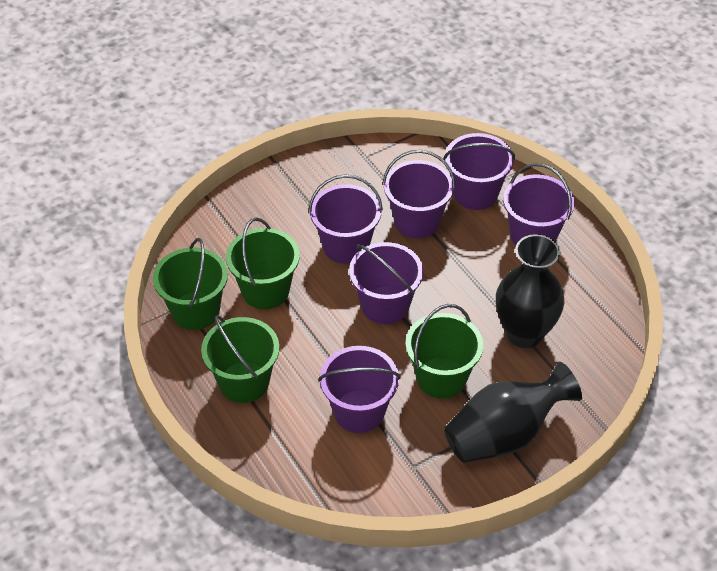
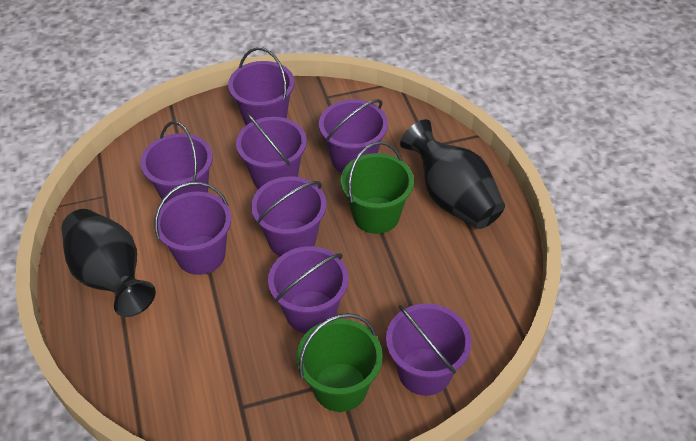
green bucket: [153,238,228,330] [201,315,279,403] [226,218,300,309] [405,304,483,399] = 4 -> [296,313,383,412] [341,141,414,234] = 2
purple bucket: [309,174,383,264] [318,346,401,433] [349,242,423,324] [382,150,455,238] [443,133,515,210] [503,163,575,246] = 6 -> [140,121,213,204] [154,182,231,275] [228,47,294,125] [236,113,307,189] [251,177,326,256] [268,246,349,333] [319,99,388,173] [386,304,471,396] = 8

